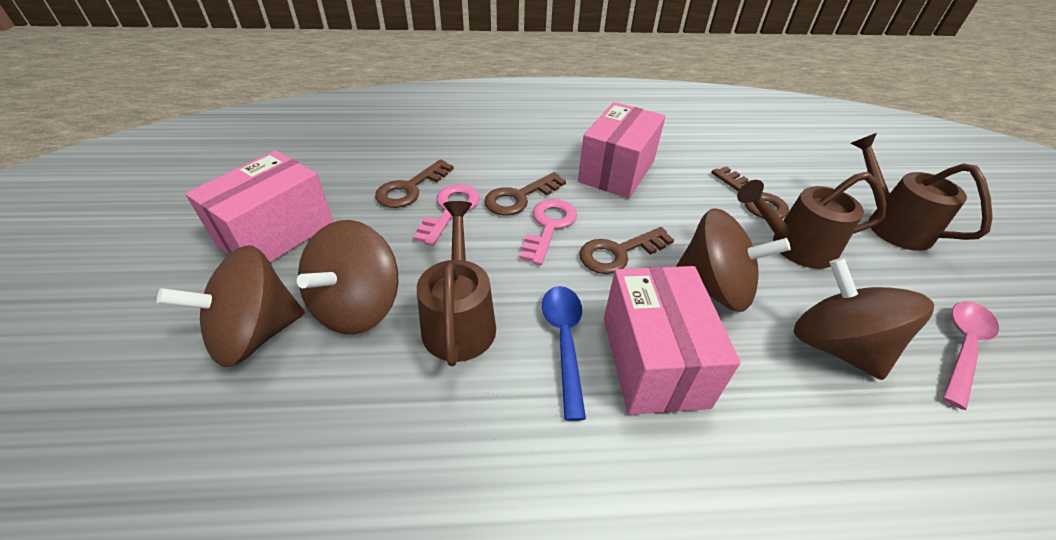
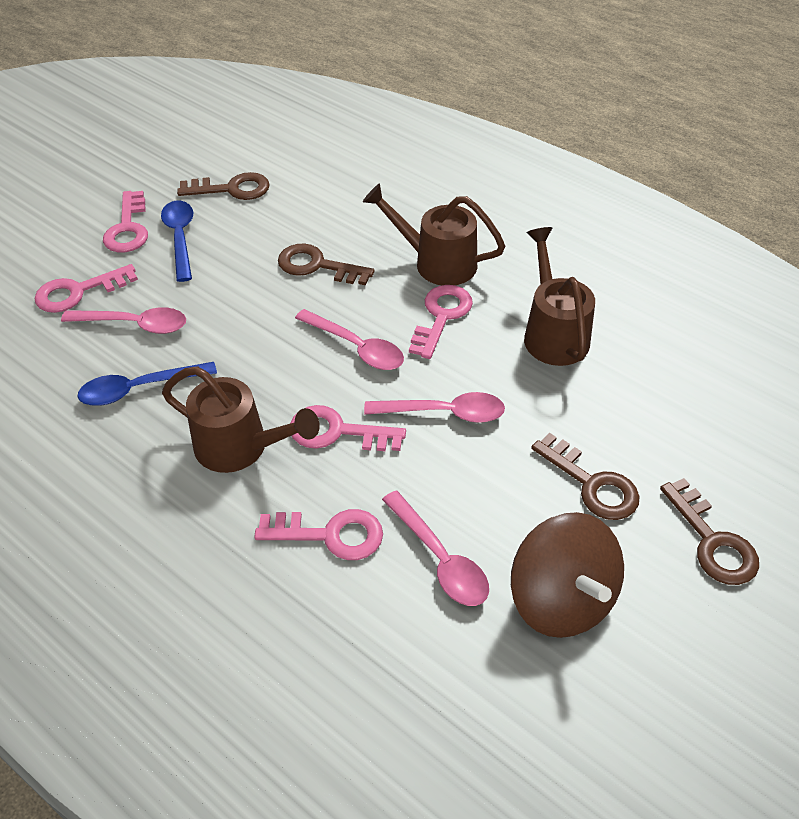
blue spoon: [542,286,586,421] = 1 -> [77,362,217,406] [161,201,193,282] = 2
brown spinning top: [157,245,305,367] [297,220,399,334] [676,208,791,312] [794,258,934,380] = 4 -> [511,512,624,638] = 1
pink box: [185,151,334,263] [578,102,665,199] [604,266,740,415] = 3 -> none = 0
pink key: [413,184,480,246] [520,199,577,265] = 2 -> [35,264,138,313] [103,191,148,252] [254,509,383,560] [291,405,406,451] [409,285,473,359] = 5
pink spoon: [943,301,999,410] = 1 -> [61,307,186,334] [295,309,404,370] [364,392,505,423] [382,491,489,606] = 4

